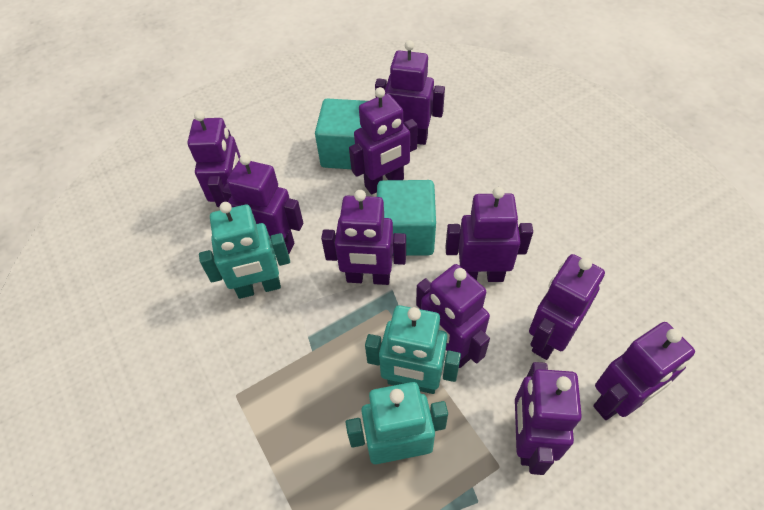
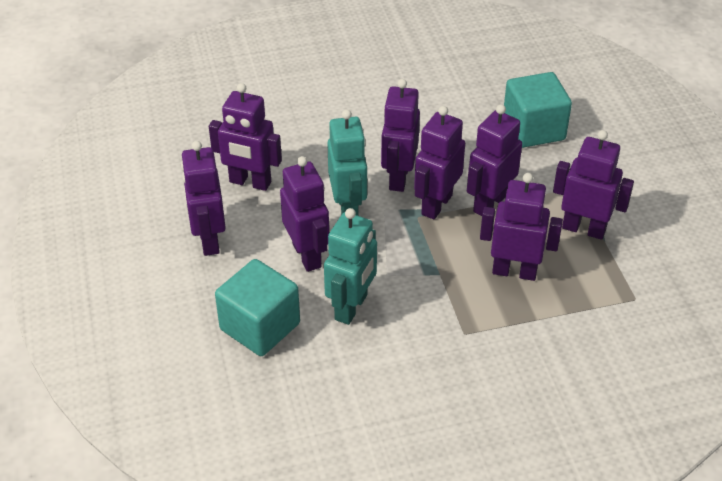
purple robot: [188,111,240,208] [222,154,303,254] [321,190,406,285] [349,87,418,195] [375,40,445,145] [416,264,490,368] [445,187,533,282] [515,362,582,475] [529,254,605,360] [593,322,695,420] = 10 -> [181,141,226,256] [209,83,282,191] [280,156,329,272] [381,79,420,192] [414,106,465,220] [467,104,522,216] [480,173,563,281] [553,130,634,240] = 8
turquoise robot: [199,202,290,299] [346,382,448,464] [365,305,461,394] = 3 -> [324,208,377,325] [327,109,367,216] = 2

